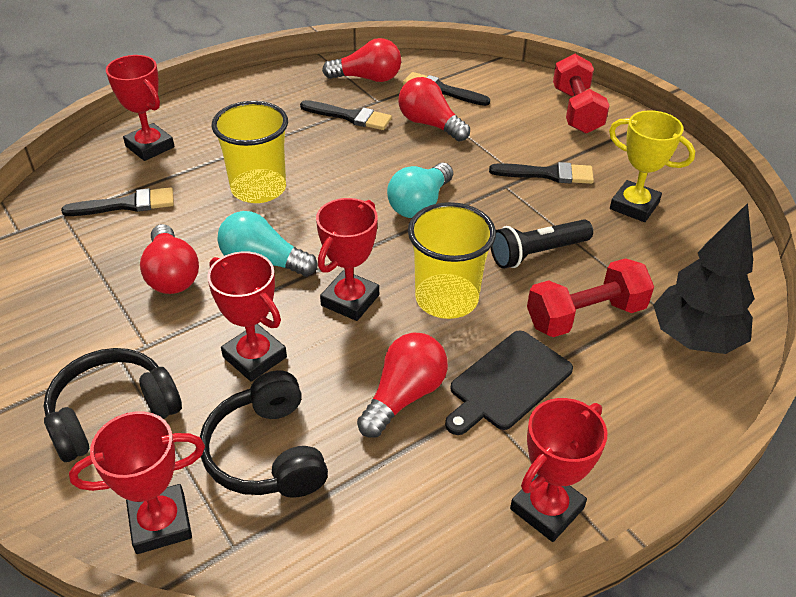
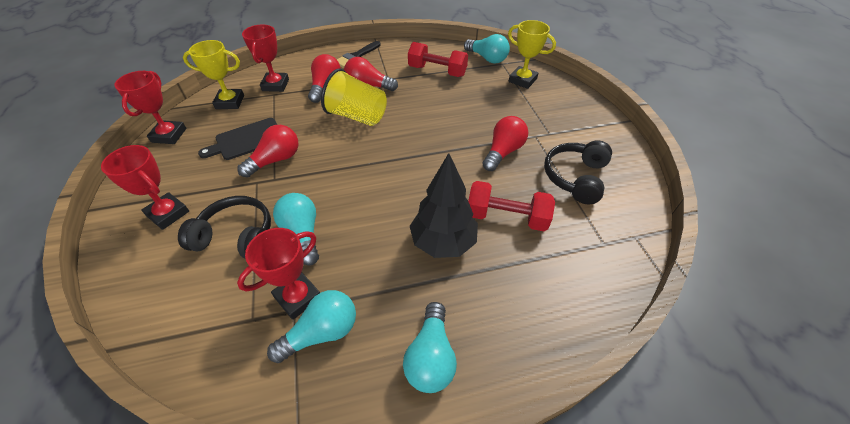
black brush: [61,187,174,216] [300,100,392,130] [403,72,490,106] [489,162,594,184] = 4 -> [337,41,381,68] = 1
black flashlight: [491,219,593,269] = 1 -> none = 0
red trophy: [69,411,205,554] [106,55,174,161] [207,252,287,382] [316,198,379,321] [510,398,607,542] = 5 -> [101,145,189,230] [114,71,186,144] [237,228,320,320] [242,25,289,92] = 4
turquoise light bulb: [218,211,317,276] [387,163,453,218] = 2 -> [267,290,356,363] [273,193,319,266] [403,302,457,393] [464,34,510,64] = 4
yellow cup: [211,101,288,203] [408,202,496,319] = 2 -> [321,68,387,126] = 1
yellow trophy: [609,110,695,222] = 1 -> [183,40,244,109] [508,20,556,89] = 2

